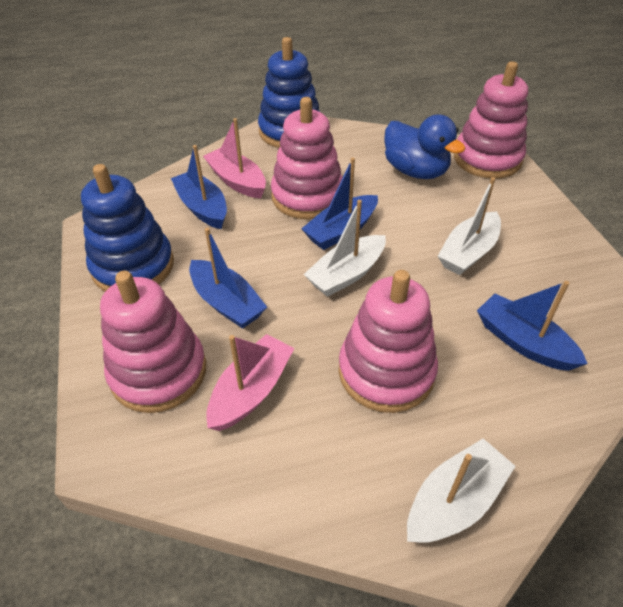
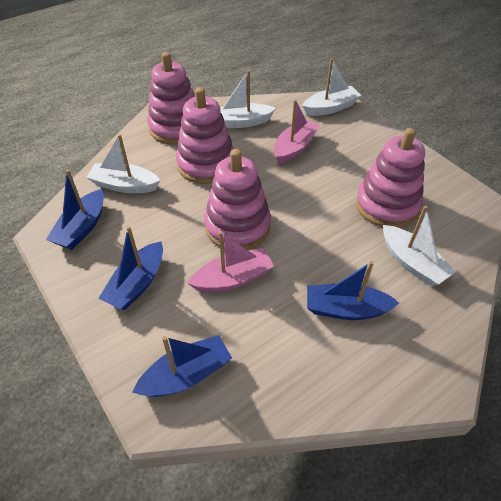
blue duck: [384,115,465,179] = 1 -> none = 0
blue stacking toy: [81,164,174,291] [258,37,320,148] = 2 -> none = 0
white boat: [303,200,386,297] [407,439,515,543] [438,177,501,275] = 3 -> [86,134,160,193] [220,70,276,128] [303,58,361,116] [383,206,456,286] = 4

